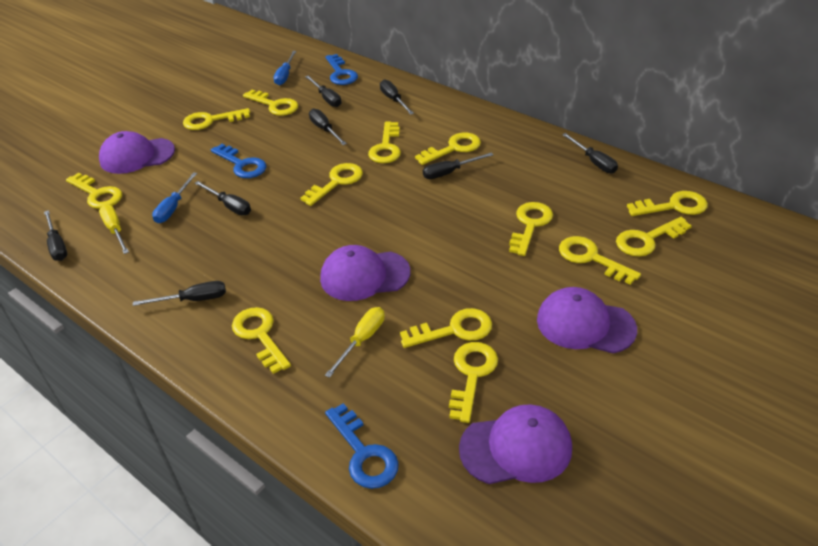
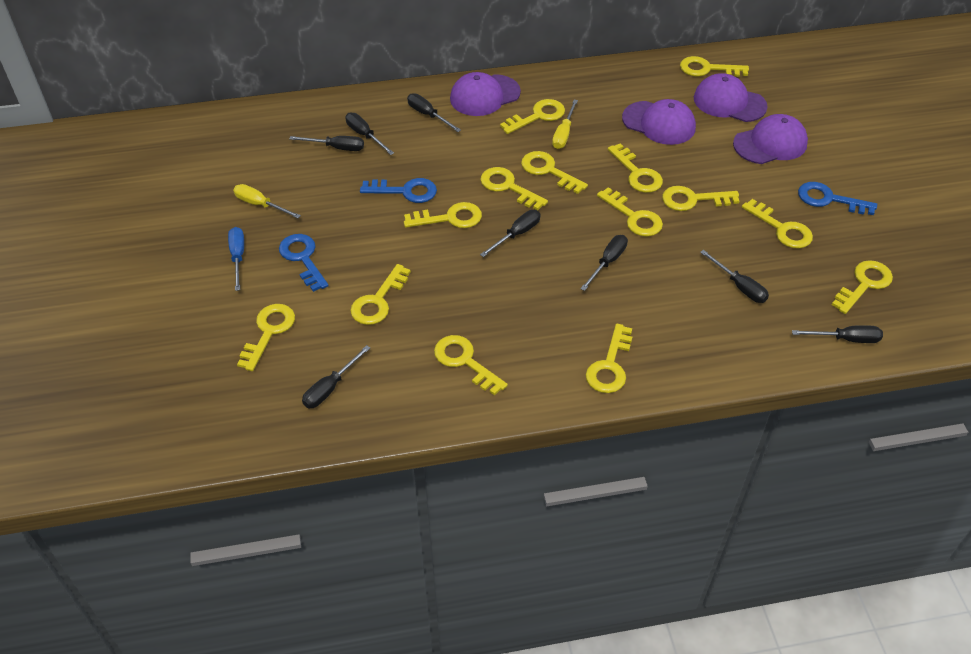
blue screwdriver: [152,172,197,223] [273,51,296,85] = 2 -> [228,227,244,291] = 1
yellow key: [66,173,122,209] [183,108,250,130] [232,307,291,374] [243,90,298,116] [300,163,363,206] [368,121,401,163] [400,308,492,348] [415,133,481,165] [449,342,498,423] [509,202,553,256] [559,236,641,285] [616,217,692,256] [627,191,708,216] = 13 -> [237,304,295,371] [350,264,411,325] [404,202,482,228] [434,335,508,396] [480,167,548,210] [500,99,565,134] [521,151,588,194] [586,324,632,393] [597,187,663,237] [608,143,663,193] [662,186,739,211] [680,56,749,77] [742,199,813,248] [832,260,893,314] = 14

